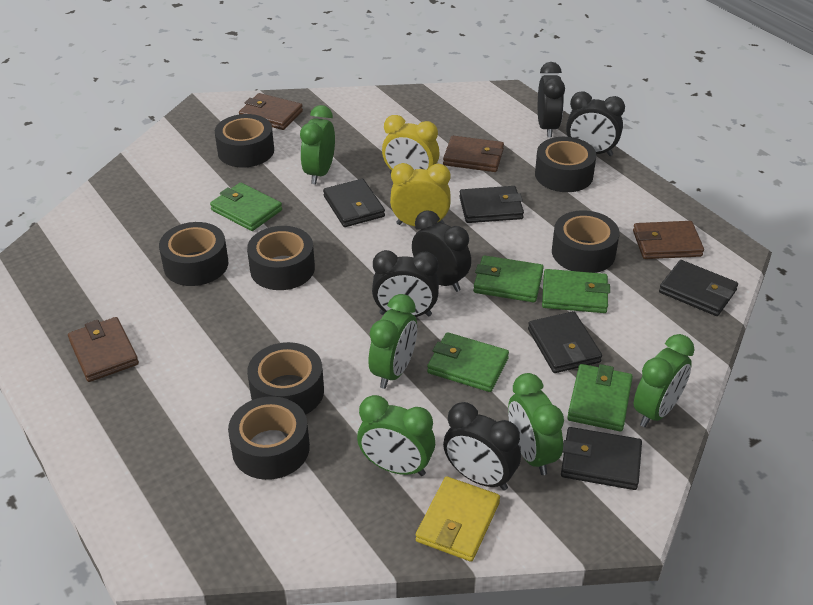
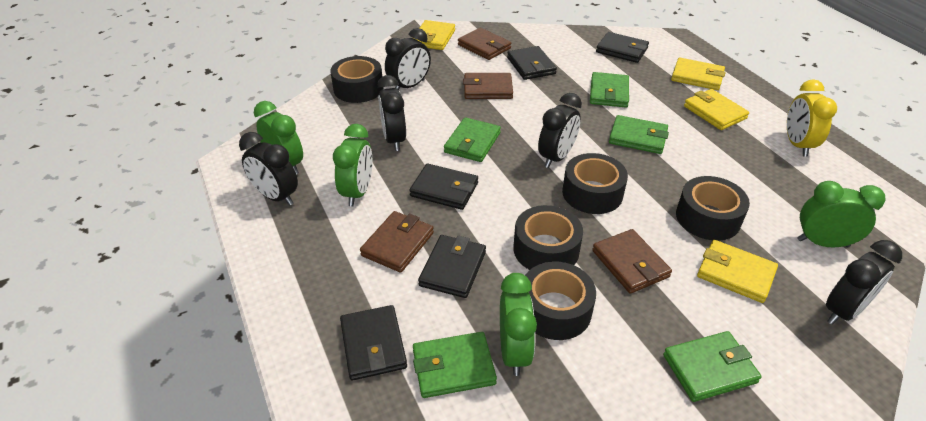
black tape: [159,222,228,286] [215,114,274,167] [228,396,310,480] [247,226,315,290] [247,342,324,415] [535,137,596,192] [552,210,620,273] = 7 -> [330,56,383,103] [514,205,583,270] [525,262,596,340] [562,153,628,214] [676,176,750,241] = 5
green clock: [300,105,335,184] [357,395,435,476] [368,294,417,389] [508,373,564,475] [634,334,695,427] = 5 -> [254,101,303,174] [333,124,373,206] [500,273,537,376] [797,181,886,247] = 4
yellow clock: [382,115,440,174] [390,163,450,226] = 2 -> [787,79,837,157] = 1
yellow wallet: [416,476,500,562] = 1 -> [414,20,455,50] [671,58,726,90] [684,89,749,130] [697,240,778,303] = 4

